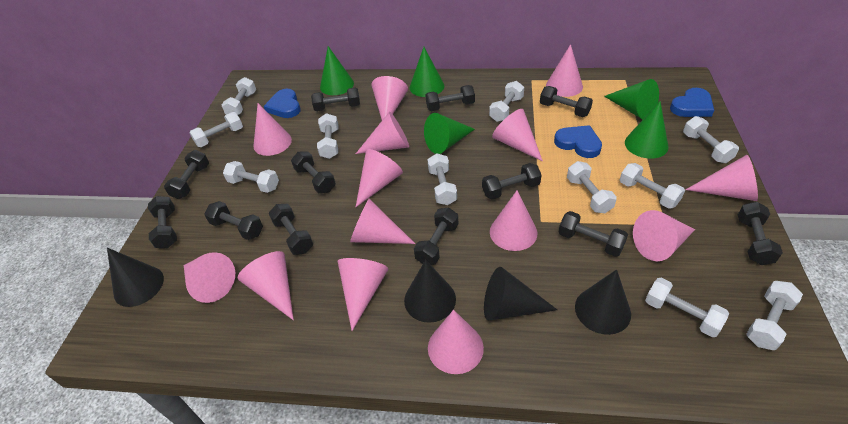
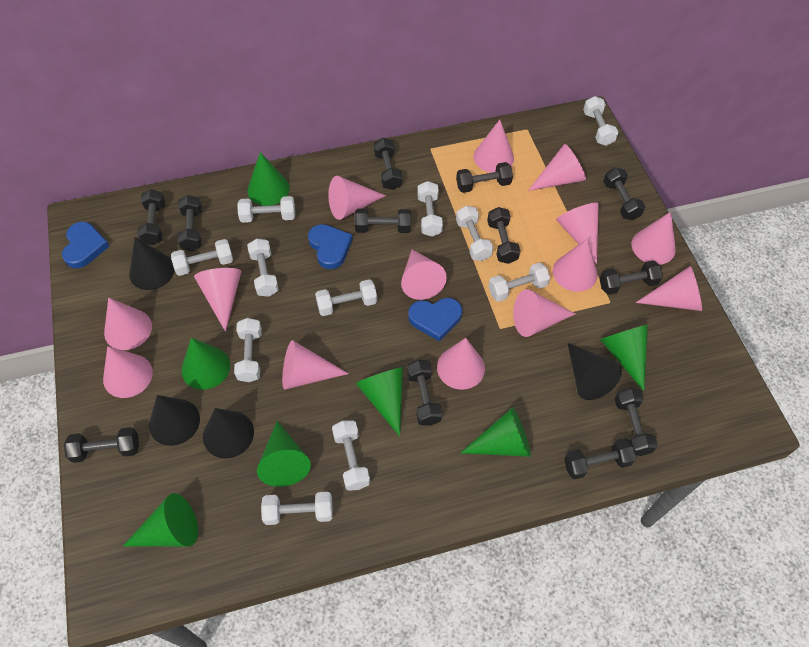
green cone: [320,46,354,95] [410,47,444,97] [424,113,475,154] [604,79,659,119] [625,101,668,159] = 5 -> [123,493,198,547] [181,338,230,390] [247,152,290,206] [257,421,311,487] [356,367,403,437] [461,407,531,457] [600,325,648,391] = 7

